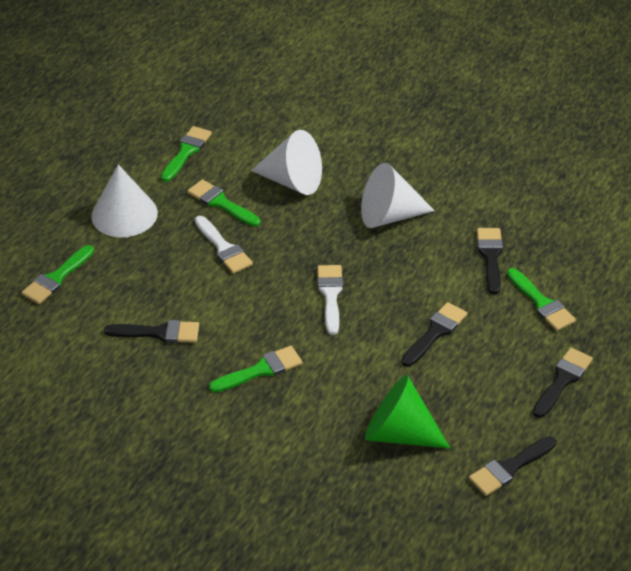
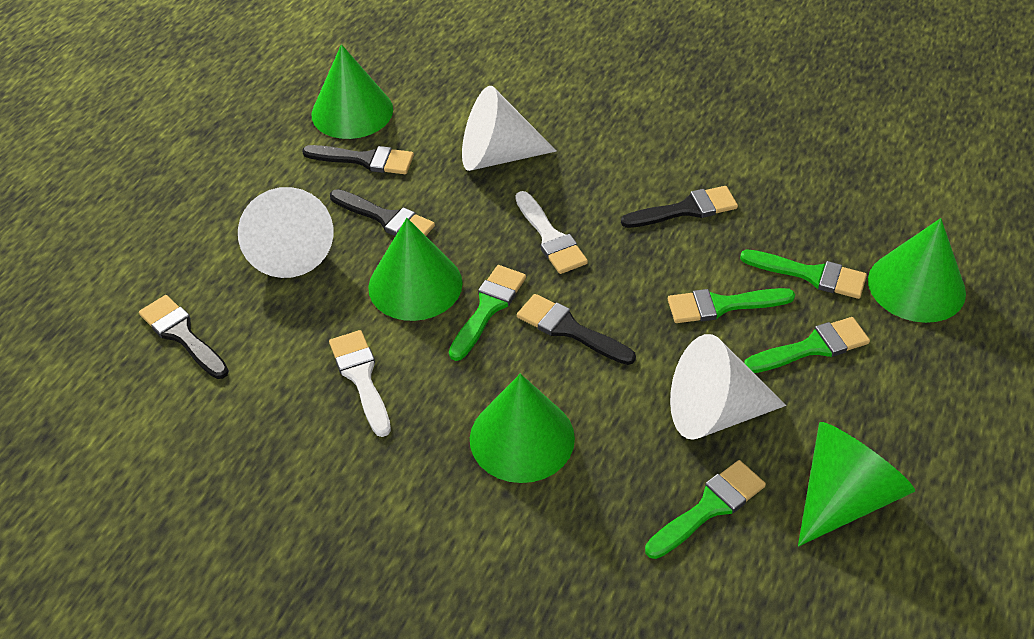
green cone: [365,375,450,449] = 1 -> [311,44,393,139] [368,218,463,321] [470,374,575,483] [798,422,915,546] [868,218,966,323] = 5

